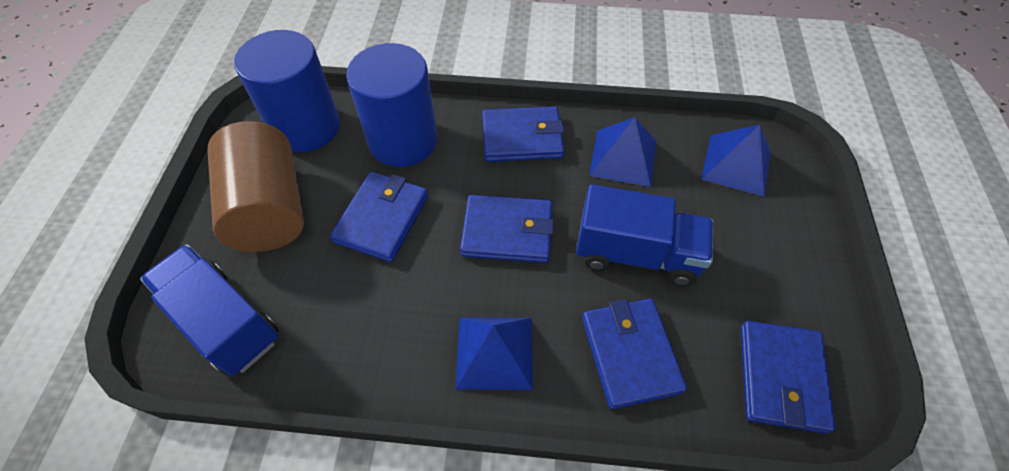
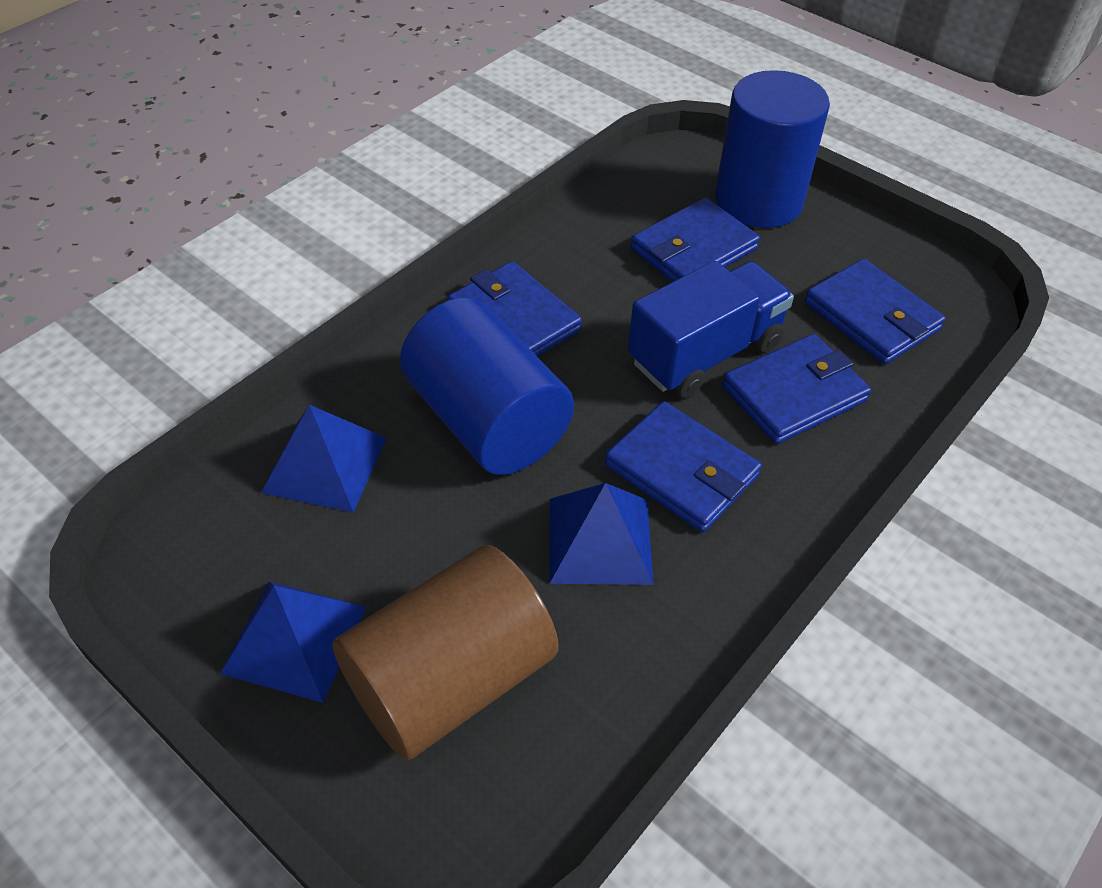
blue truck: [140,244,279,376] [576,184,713,286] = 2 -> [628,261,794,398] = 1

